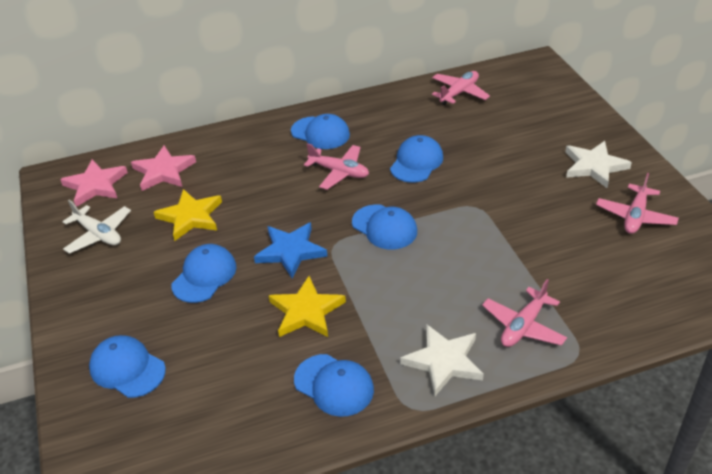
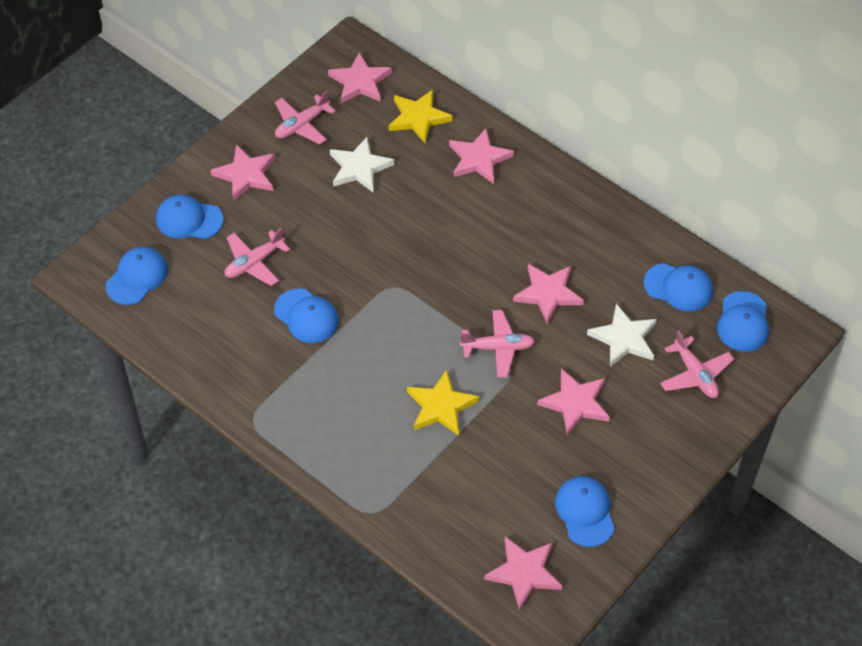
blue star: [254,222,328,278] = 1 -> none = 0
pink star: [60,159,128,207] [131,145,196,191] = 2 -> [210,144,275,202] [328,52,392,103] [449,128,514,184] [484,536,562,611] [513,264,584,324] [538,368,610,435] = 6
white plane: [62,200,131,254] = 1 -> none = 0

